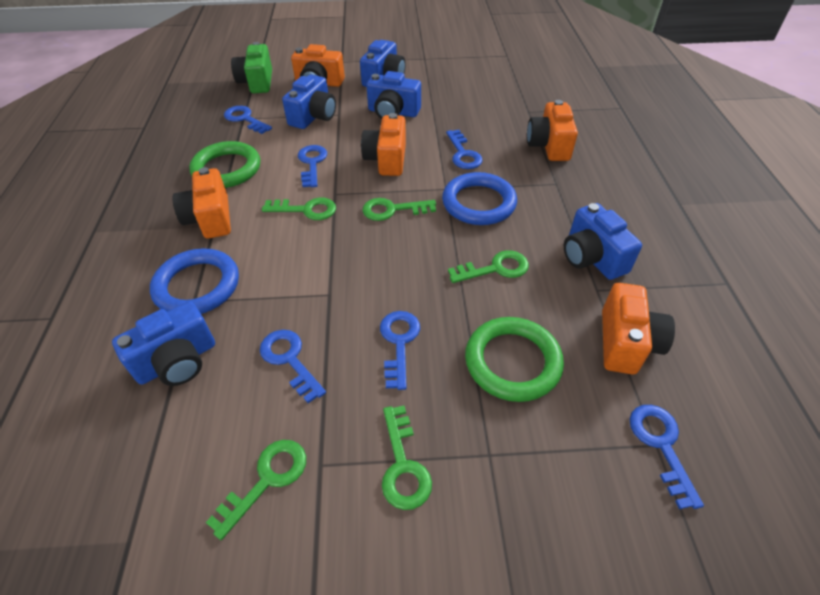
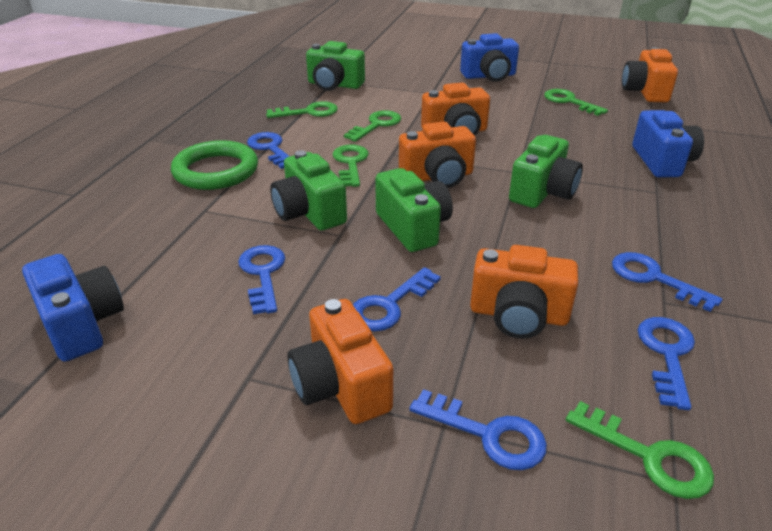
blue camera: [112,301,215,386] [282,74,336,129] [360,40,406,87] [366,71,421,119] [564,203,642,280] = 5 -> [22,254,124,362] [460,33,519,82] [632,110,704,177] = 3
blue ring: [150,249,239,314] [442,172,517,225] = 2 -> none = 0
green camera: [231,42,272,93] = 1 -> [270,150,347,230] [306,41,365,91] [375,168,453,252] [509,135,583,208] = 4
green ring: [189,141,260,188] [465,317,564,402] = 2 -> [171,140,258,190] = 1

